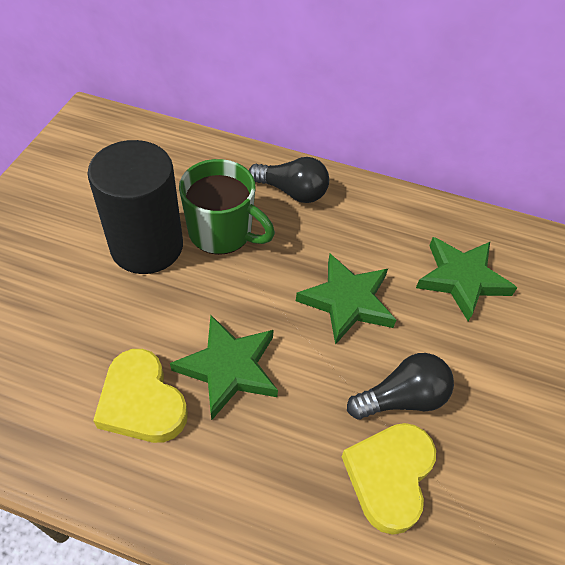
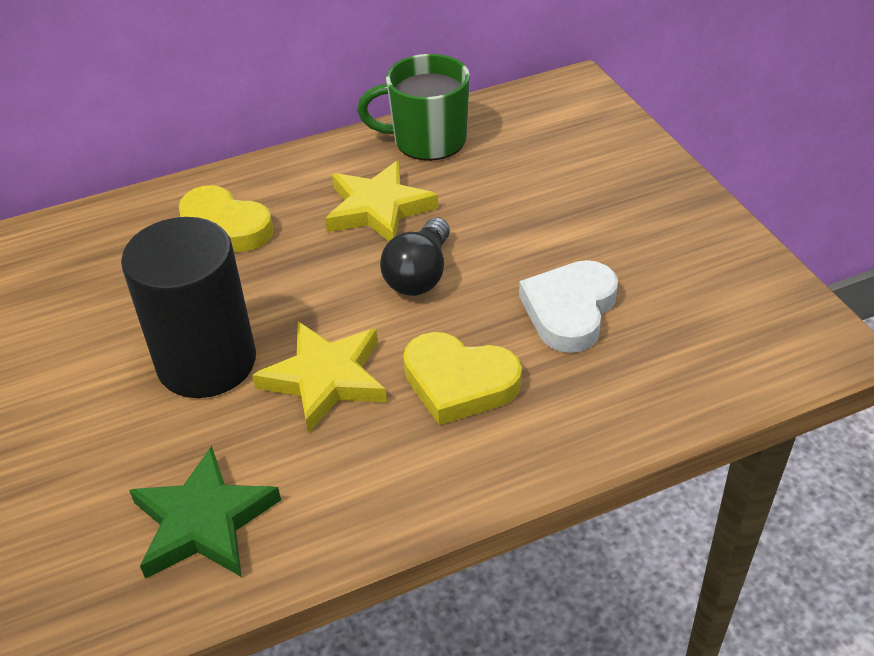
black light bulb: [249,157,329,203] [347,353,454,420] = 2 -> [380,218,450,296] = 1
green star: [170,315,278,421] [296,254,396,345] [416,237,517,321] = 3 -> [129,446,281,579] = 1
white heart: none = 0 -> [519,260,618,353] = 1
yellow star: none = 0 -> [252,322,387,433] [325,161,438,242] = 2

